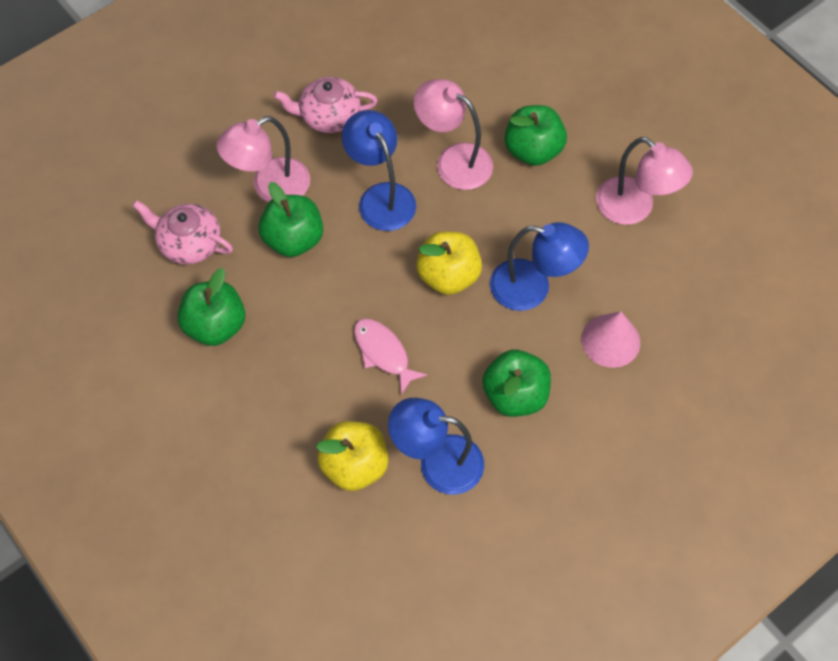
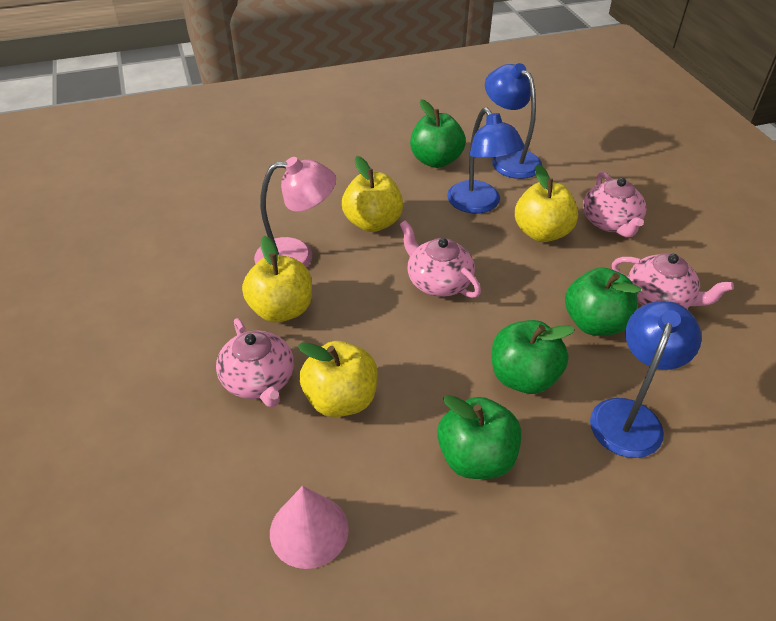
pink fish: [354,318,428,395] = 1 -> none = 0
pink lamp: [216,116,310,203] [414,79,493,190] [596,137,693,225] = 3 -> [254,157,336,268] = 1
pink teapot: [133,200,233,265] [274,77,378,133] = 2 -> [216,318,294,408] [400,220,481,298] [583,171,647,237] [612,253,734,309] = 4
yellow apple: [316,421,388,491] [416,231,482,295] = 2 -> [242,236,312,323] [298,341,378,417] [342,156,403,232] [515,164,578,242] = 4

